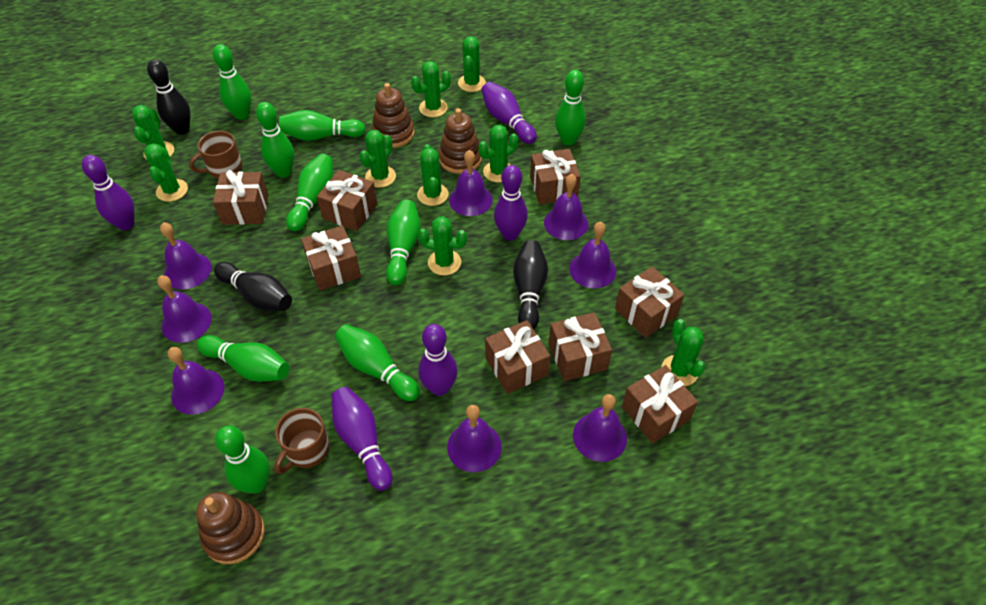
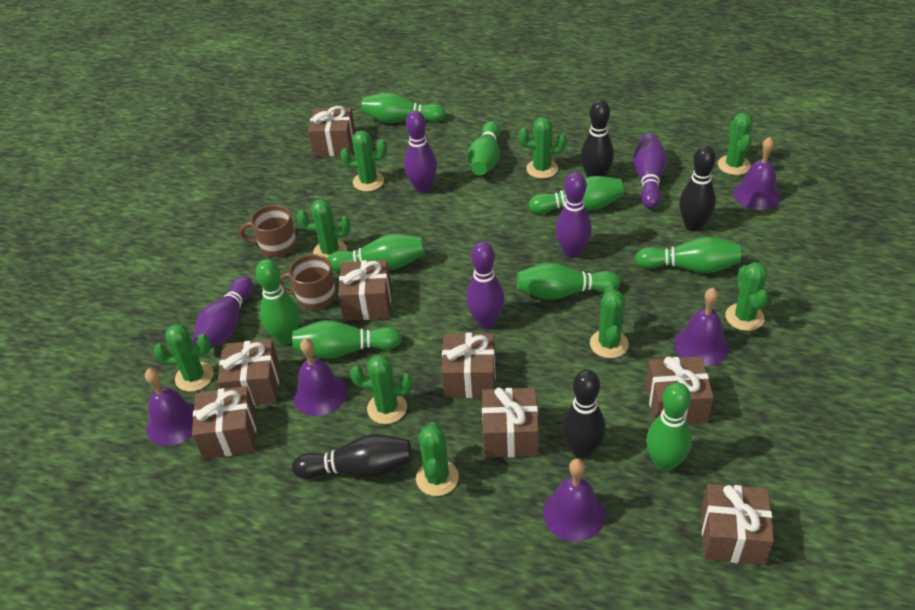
black bowling pin: [147,59,190,135] [214,262,292,311] [513,240,548,330] = 3 -> [292,434,412,479] [562,370,606,459] [580,100,614,177] [679,145,716,231] = 4
brown stacking toy: [196,492,265,564] [372,83,414,148] [439,108,482,174] = 3 -> none = 0
purple bell: [157,275,212,343] [160,223,211,289] [168,347,224,415] [447,405,502,472] [449,150,493,216] [544,174,588,240] [569,222,616,289] [573,394,627,462] = 8 -> [145,368,194,446] [293,338,347,416] [543,459,605,542] [674,288,729,366] [733,137,781,210] = 5

